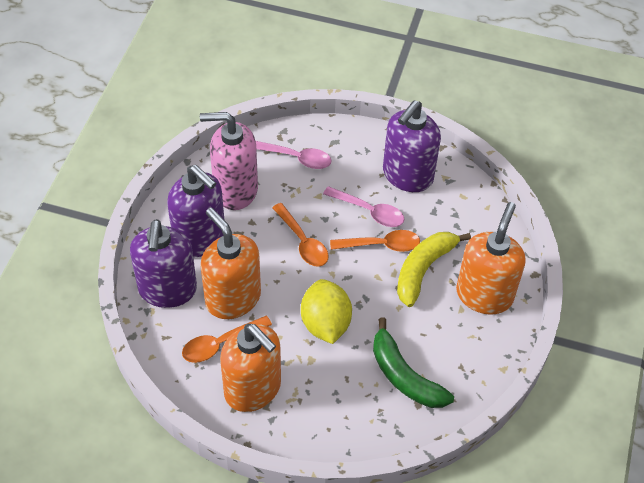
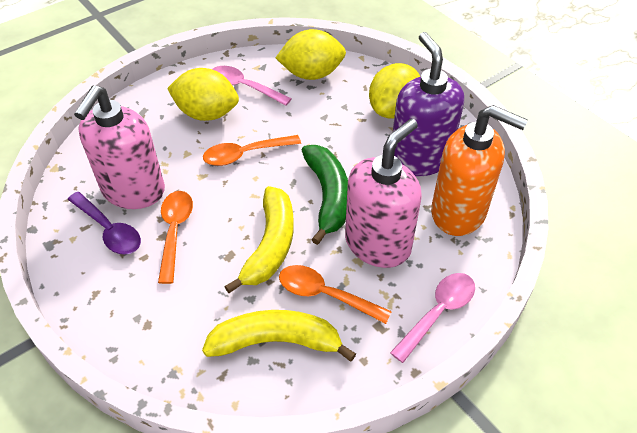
orange soap dispenser: [200,208,261,319] [220,323,281,412] [456,202,526,315] = 3 -> [431,105,528,236] = 1
pink soap dispenser: [200,112,258,210] = 1 -> [74,85,165,209] [345,119,422,268] = 2
purple soap dispenser: [130,219,197,308] [167,165,224,258] [383,100,441,192] = 3 -> [393,32,464,176] = 1
purple spoon: none = 0 -> [67,192,141,255] = 1
yellow banana: [397,232,471,307] = 1 -> [202,310,356,362] [224,186,294,293] = 2
yellow lemon: [301,279,352,344] = 1 -> [167,68,239,121] [275,29,346,80] [369,63,420,119] = 3

